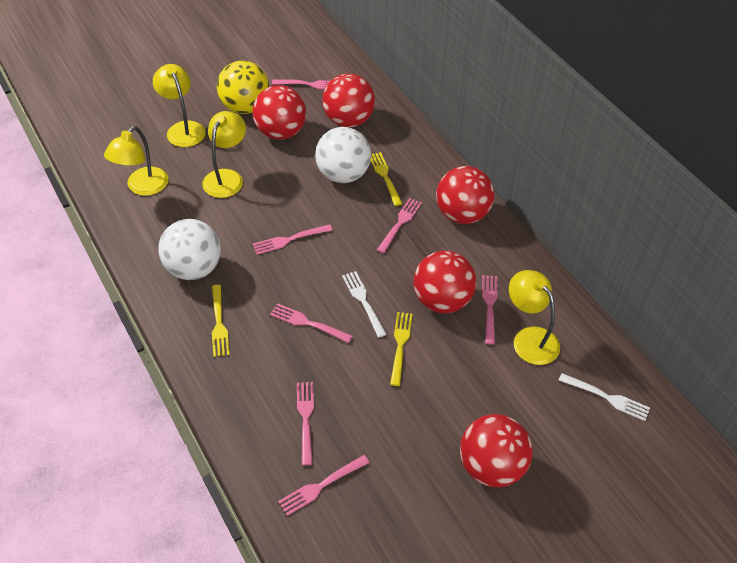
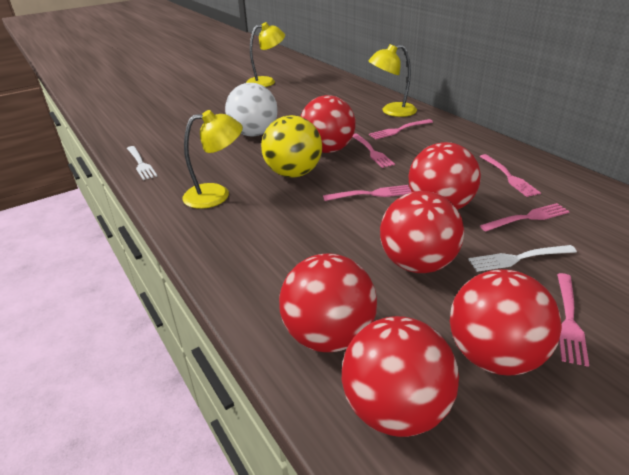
pink fork: [253,224,333,255] [270,303,353,343] [272,80,330,90] [278,455,369,516] [297,382,314,465] [377,198,422,254] [482,275,498,344] = 7 -> [323,185,411,201] [353,133,395,168] [369,119,433,139] [480,154,541,197] [480,203,570,232] [557,273,589,367] = 6
red ball: [252,85,306,140] [322,74,375,127] [413,250,476,313] [436,166,494,224] [460,414,533,487] = 5 -> [279,254,377,352] [300,95,356,153] [342,316,459,437] [380,191,464,273] [409,142,481,210] [450,269,562,375] = 6
white ball: [158,219,221,280] [315,127,371,183] = 2 -> [225,83,278,136] = 1
yellow fork: [212,285,230,357] [371,152,402,206] [390,312,413,386] = 3 -> none = 0
yellow lamp: [104,126,168,196] [153,64,206,147] [202,111,246,198] [509,270,560,365] = 4 -> [182,110,243,209] [246,22,285,87] [368,44,417,117] = 3

